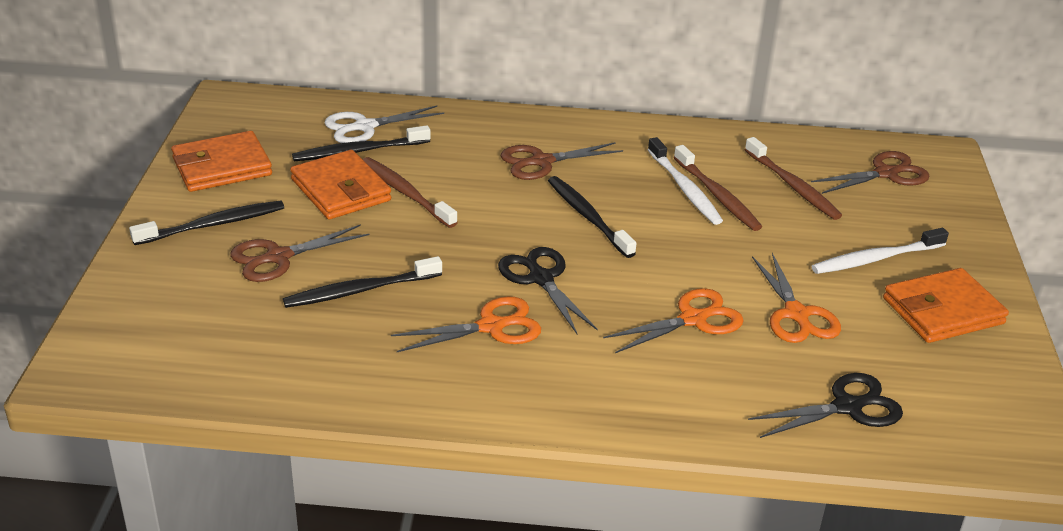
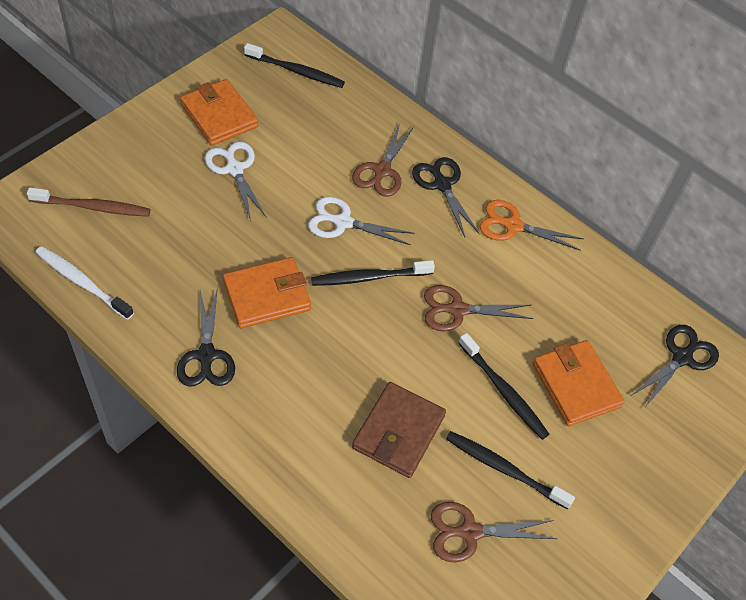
black scissors: [498,247,598,334] [748,373,903,438] = 2 -> [177,288,235,387] [412,157,480,237] [632,325,719,407] = 3
brown toothbrush: [363,157,458,228] [674,145,762,231] [745,137,842,220] = 3 -> [27,187,150,217] = 1
brown wallet: none = 0 -> [352,382,446,478] = 1
orange scissors: [391,296,541,352] [603,288,744,353] [752,253,841,343] = 3 -> [480,200,583,251] = 1
white scissors: [324,106,444,143] = 1 -> [205,142,267,221] [308,197,414,245] = 2
white toothbrush: [648,137,723,225] [812,228,949,274] = 2 -> [35,246,134,320] = 1

